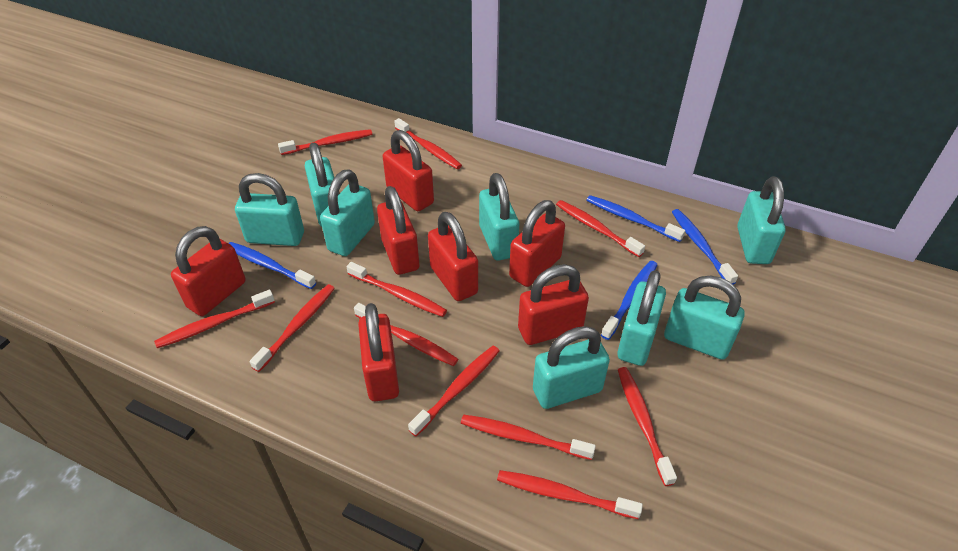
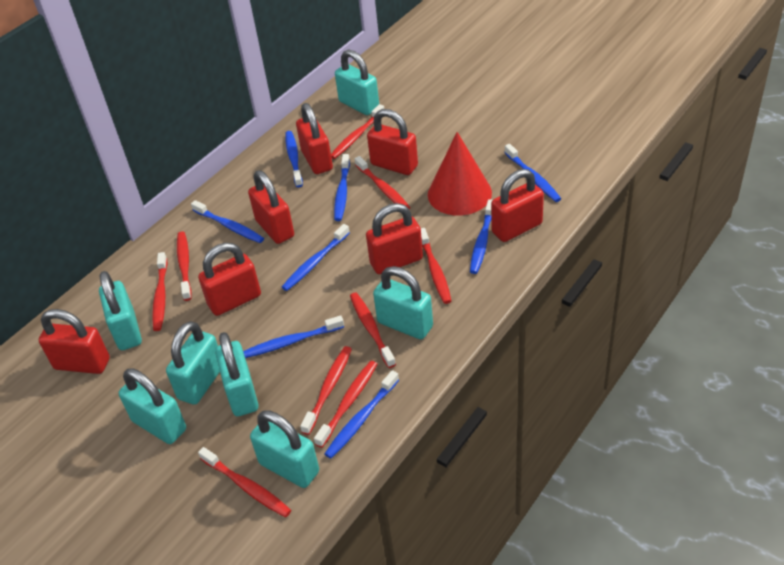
blue toothbrush: [228,242,316,289] [586,195,685,242] [601,261,657,340] [672,209,738,284] = 4 -> [191,200,264,243] [243,315,344,358] [282,224,350,291] [285,131,303,187] [324,370,399,459] [334,154,350,221] [470,199,492,274] [504,144,561,202] = 8
red cone: none = 0 -> [428,132,492,216] = 1
red toothbrush: [154,290,275,348] [250,284,335,372] [278,129,373,155] [347,262,447,317] [354,303,458,366] [394,118,462,169] [408,346,499,436] [461,414,596,460] [497,470,643,519] [556,200,645,257] [618,367,677,486] = 11 -> [152,252,167,331] [177,231,192,301] [198,447,291,517] [300,346,352,435] [314,361,377,448] [331,104,384,159] [350,293,396,368] [355,156,410,209] [421,228,452,304] = 9
turquoise padlock: [235,173,304,246] [305,143,339,227] [320,169,375,256] [479,173,519,261] [533,326,610,409] [617,270,666,366] [664,276,745,360] [737,176,786,264] = 8 -> [99,271,142,350] [119,369,186,444] [166,321,220,405] [215,332,259,416] [250,410,319,488] [335,49,379,115] [373,266,433,339] = 7

